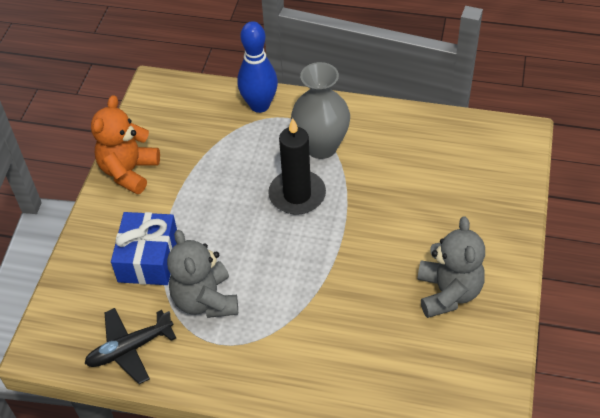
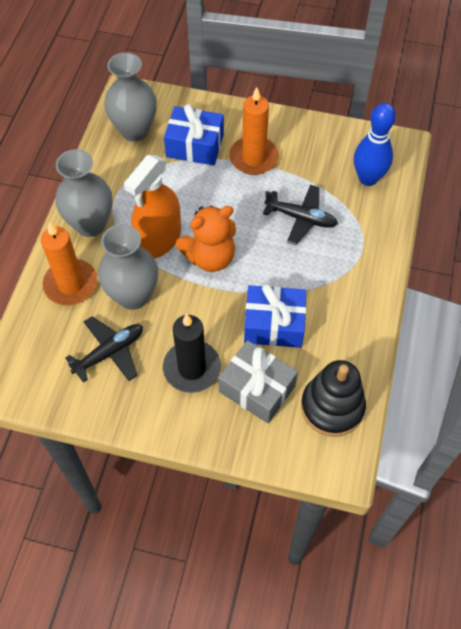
black plane: [84,308,176,384] = 1 -> [66,317,143,383] [263,185,338,245] = 2
black stacking toy: none = 0 -> [301,360,366,437] = 1
blue gift: [111,212,177,285] = 1 -> [164,104,224,165] [244,284,306,348] = 2
grey gift: none = 0 -> [219,340,298,423] = 1
grey teddy bear: [167,230,238,318] [417,216,485,318] = 2 -> none = 0
grey vase: [291,62,350,159] = 1 -> [55,149,112,237] [98,224,158,310] [104,53,157,142] = 3
orange candle: none = 0 -> [41,222,98,305] [229,87,279,175] = 2
orange spray bottle: none = 0 -> [124,155,181,259] = 1

